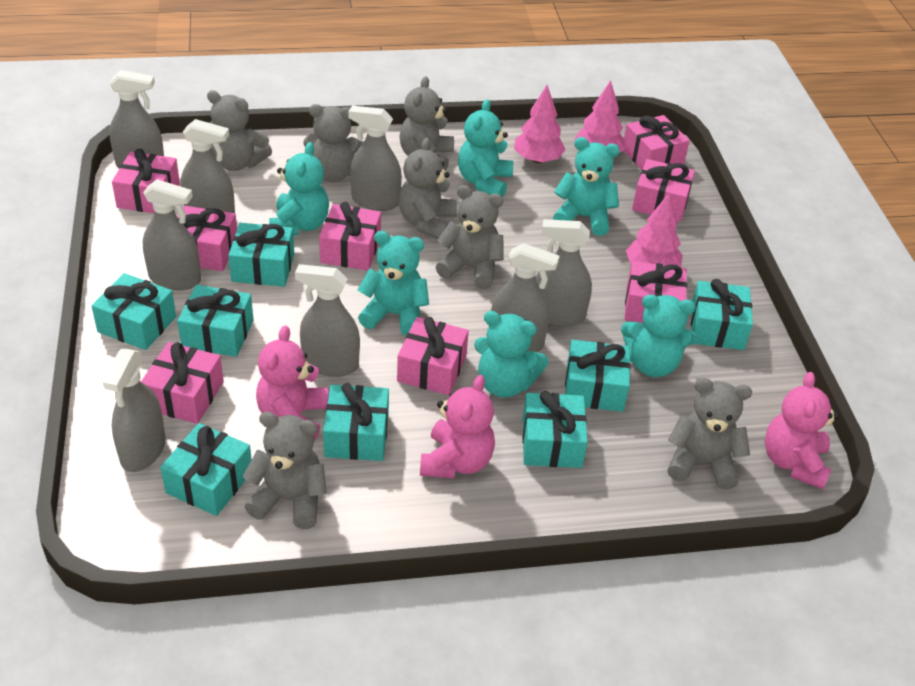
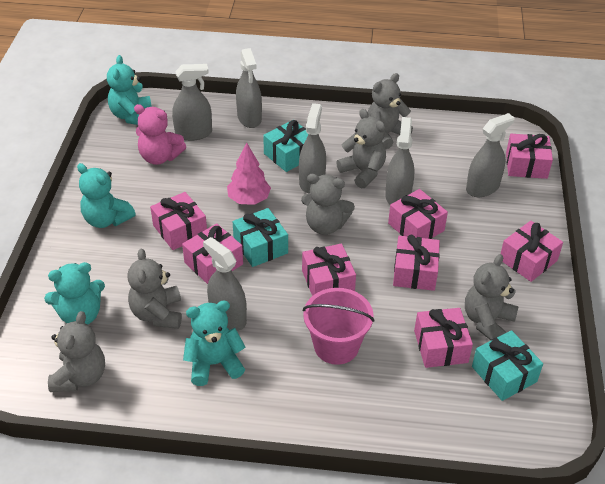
grey spray bottle: [102,349,165,472] [109,70,164,168] [142,179,201,290] [181,119,235,213] [295,264,360,377] [348,106,402,211] [491,243,560,352] [536,219,592,327] = 8 -> [172,64,212,141] [203,237,247,331] [236,48,262,128] [299,103,326,194] [385,117,414,204] [466,113,515,197] = 6
grey teddy bear: [207,90,272,171] [243,412,327,529] [303,104,363,182] [398,138,457,239] [399,76,454,171] [436,185,504,289] [667,378,752,490] = 7 -> [48,311,105,392] [127,248,182,329] [301,174,355,235] [336,109,386,188] [368,73,413,149] [465,254,519,340] = 6
pink bucket: none = 0 -> [303,288,375,365] = 1
pink teddy bear: [256,325,328,441] [420,375,495,479] [765,372,840,489] = 3 -> [134,104,186,165] = 1
pink tree: [514,85,566,163] [574,80,625,153] [626,193,683,267] = 3 -> [227,142,271,205] = 1
turquoise gift: [92,273,176,350] [160,423,252,516] [177,285,254,357] [228,223,294,287] [323,383,389,461] [522,391,588,468] [565,340,631,412] [691,279,753,350] = 8 -> [233,208,288,267] [263,120,308,172] [472,330,543,401] = 3
turquoise teddy bear: [269,142,329,236] [357,231,429,336] [458,99,513,197] [474,311,548,397] [553,137,620,236] [621,295,696,377] = 6 -> [44,262,105,325] [77,163,136,228] [107,55,152,125] [183,300,245,386] = 4

